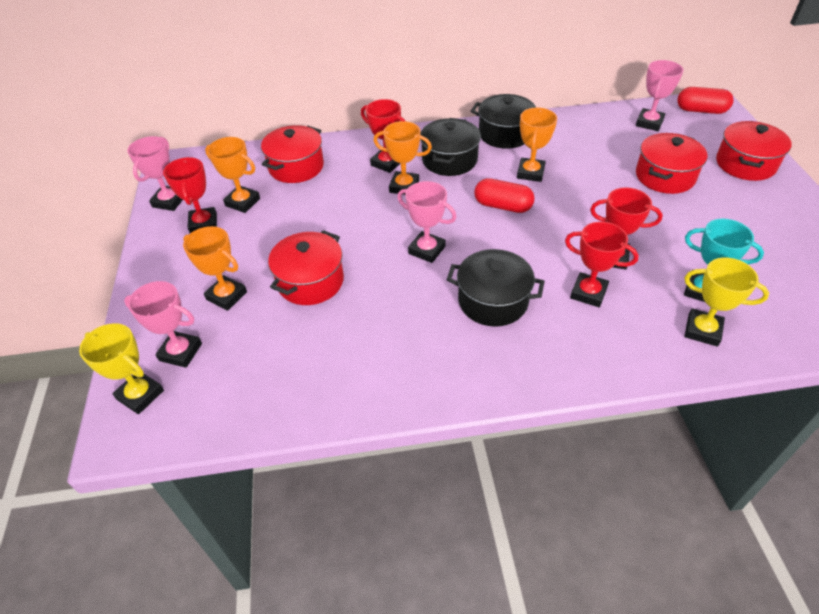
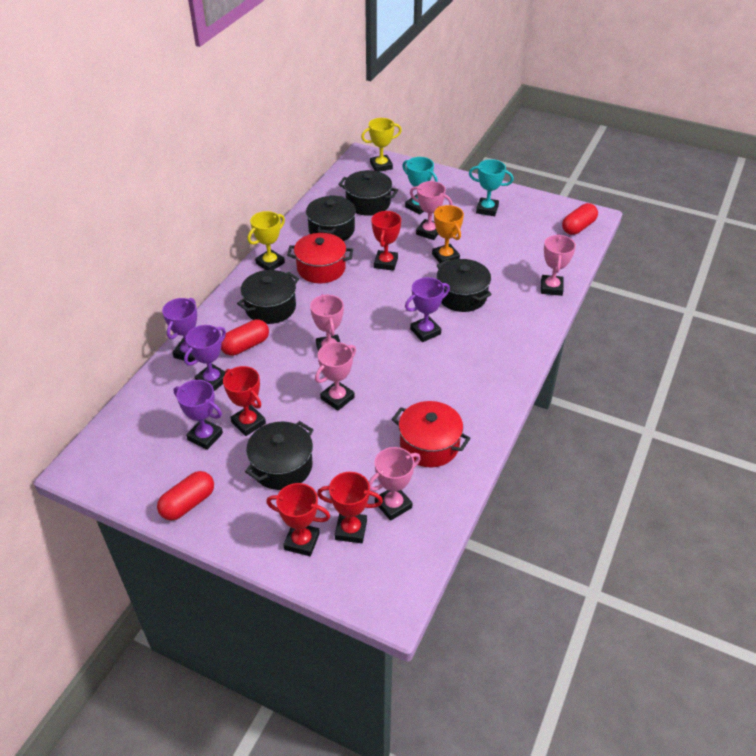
black pot: [420,118,481,176] [447,249,545,327] [471,94,536,149] = 3 -> [237,270,299,324] [245,421,314,490] [306,195,356,241] [338,170,398,216] [437,259,492,312] = 5
orange trophy: [183,226,247,311] [205,137,260,213] [374,121,432,195] [517,107,557,182] = 4 -> [432,205,464,263] = 1
pink trophy: [124,281,202,368] [127,136,183,211] [397,181,457,263] [636,60,684,131] = 4 -> [310,294,344,351] [315,342,356,411] [369,447,420,521] [410,181,452,240] [541,235,576,296] = 5
purple trophy: none = 0 -> [162,298,197,362] [174,380,223,450] [184,325,226,391] [405,277,450,342] = 4
red capsule: [474,178,535,213] [677,87,734,114] = 2 -> [157,471,214,520] [221,319,269,356] [562,203,598,235] = 3
red pot: [261,125,324,183] [268,230,344,305] [636,133,708,194] [716,121,792,181] = 4 -> [287,233,353,283] [392,401,471,467] = 2
turquoise trophy: [684,218,764,302] = 1 -> [402,157,438,215] [469,159,514,216] = 2

